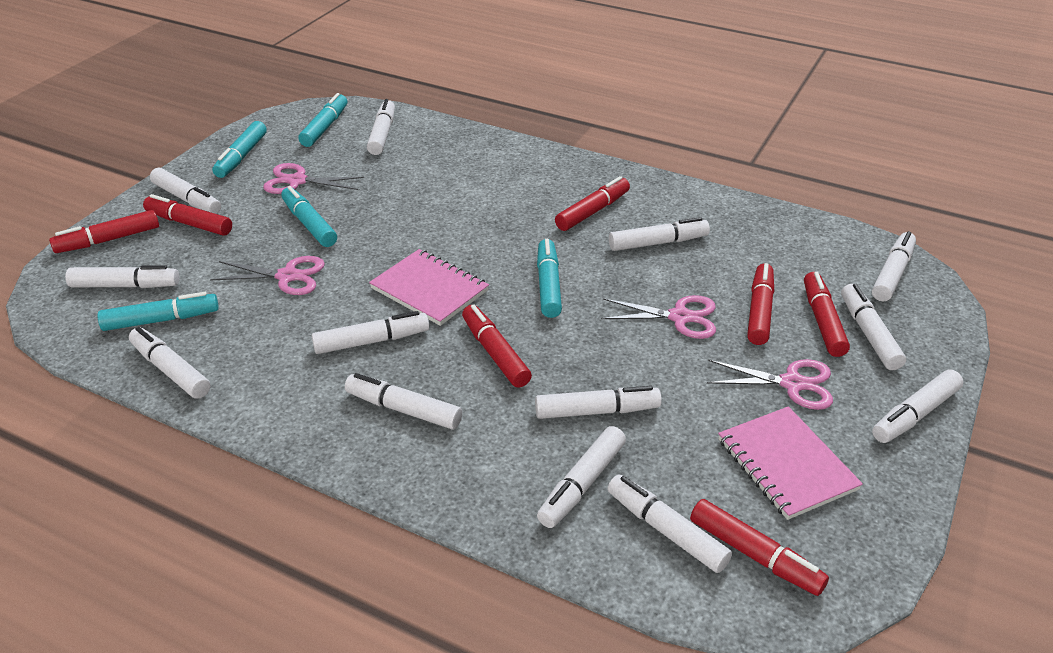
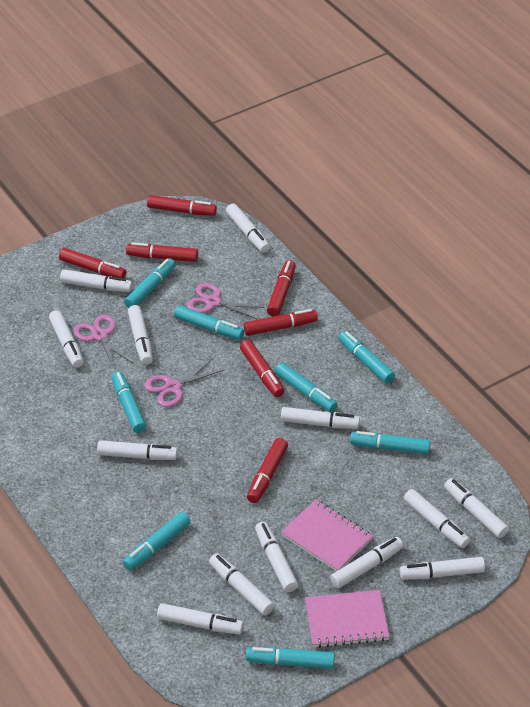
pink scissors: [210,256,325,295] [263,163,364,194] [601,295,716,339] [707,359,833,410] = 4 -> [73,315,132,369] [144,359,223,407] [187,283,265,320] = 3
turquoise marker: [98,292,219,331] [212,121,267,178] [281,186,337,247] [298,93,347,147] [537,239,562,318] = 5 -> [111,371,147,433] [123,512,191,571] [124,258,175,308] [174,305,244,340] [246,647,335,669] [274,362,337,412] [338,331,395,384] [350,431,430,454] = 8

